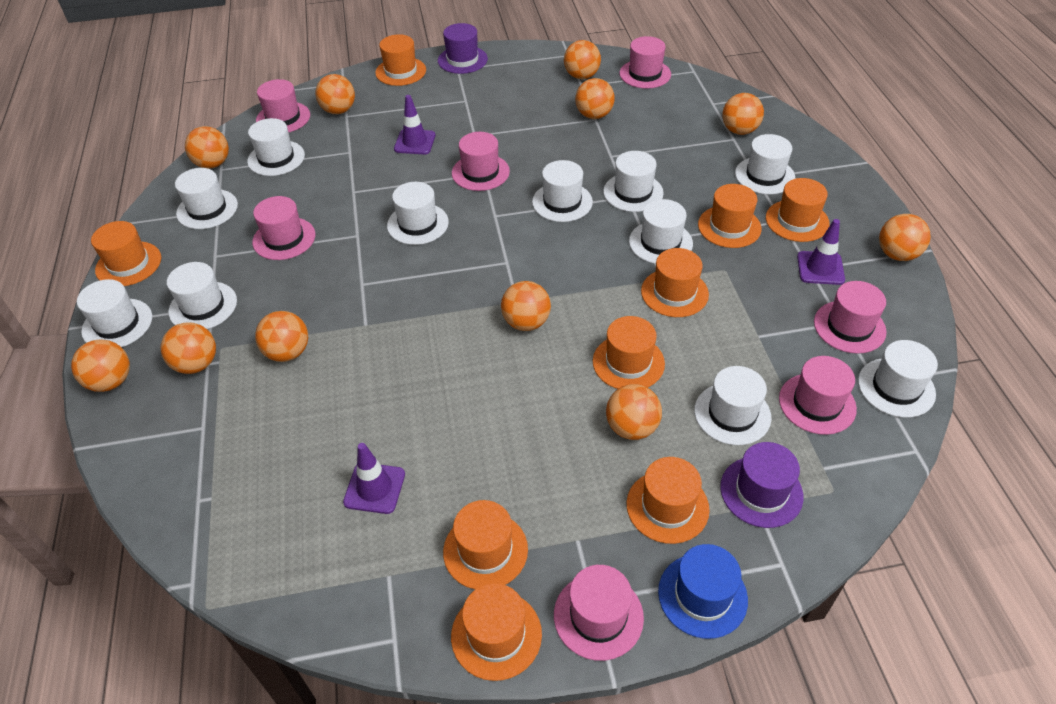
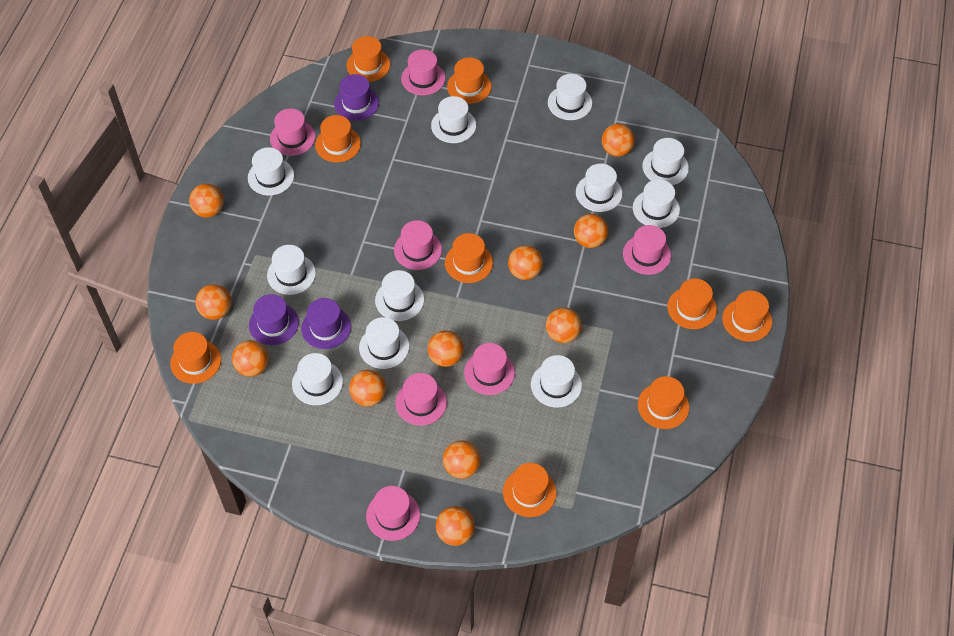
blue hat: [658,544,748,639] = 1 -> none = 0
purple hat: [438,23,488,74] [720,442,803,528] = 2 -> [249,294,299,345] [301,298,351,349] [334,74,379,121] = 3
purple traffic cone: [343,443,405,514] [394,95,435,154] [797,219,845,285] = 3 -> none = 0

